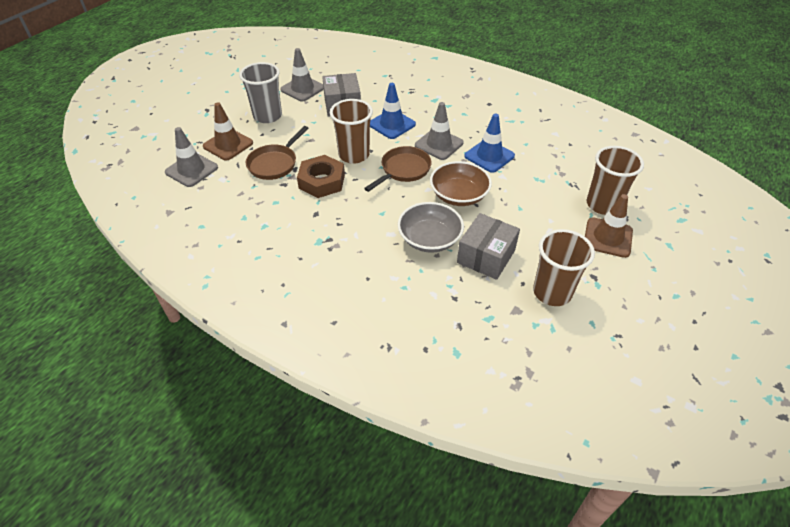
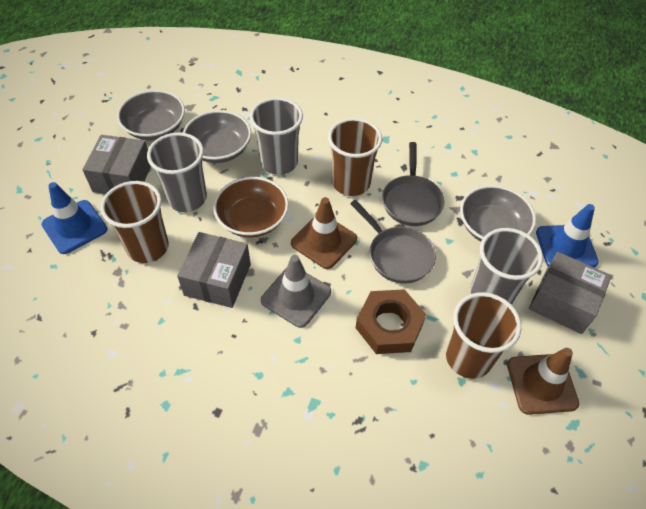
brown pan: [246,126,309,180] [364,146,432,192] = 2 -> none = 0
grey bowl: [398,202,464,253] = 1 -> [117,90,185,140] [183,110,251,163] [460,185,536,241] = 3
grey box: [322,73,361,117] [457,213,520,280] = 2 -> [82,135,151,194] [177,232,251,308] [529,252,612,334] = 3
grey cup: [239,62,282,123] = 1 -> [147,133,207,212] [250,98,303,175] [471,228,543,305] = 3
grey pan: none = 0 -> [350,200,436,283] [382,142,444,226] = 2
grey traffic cone: [165,127,218,187] [280,48,324,102] [415,102,463,160] = 3 -> [261,255,331,328] = 1

